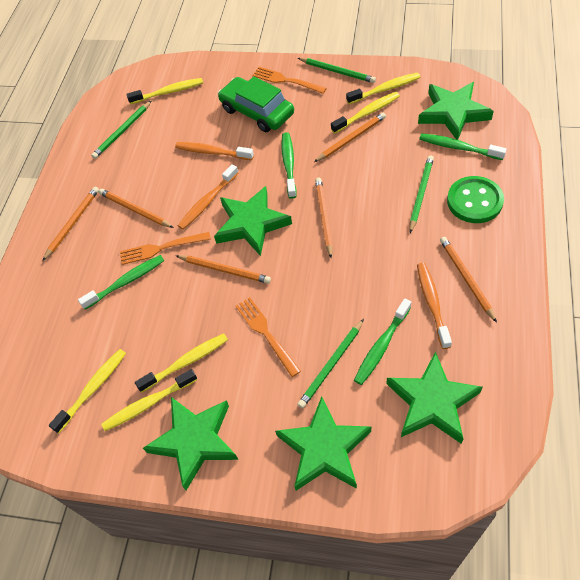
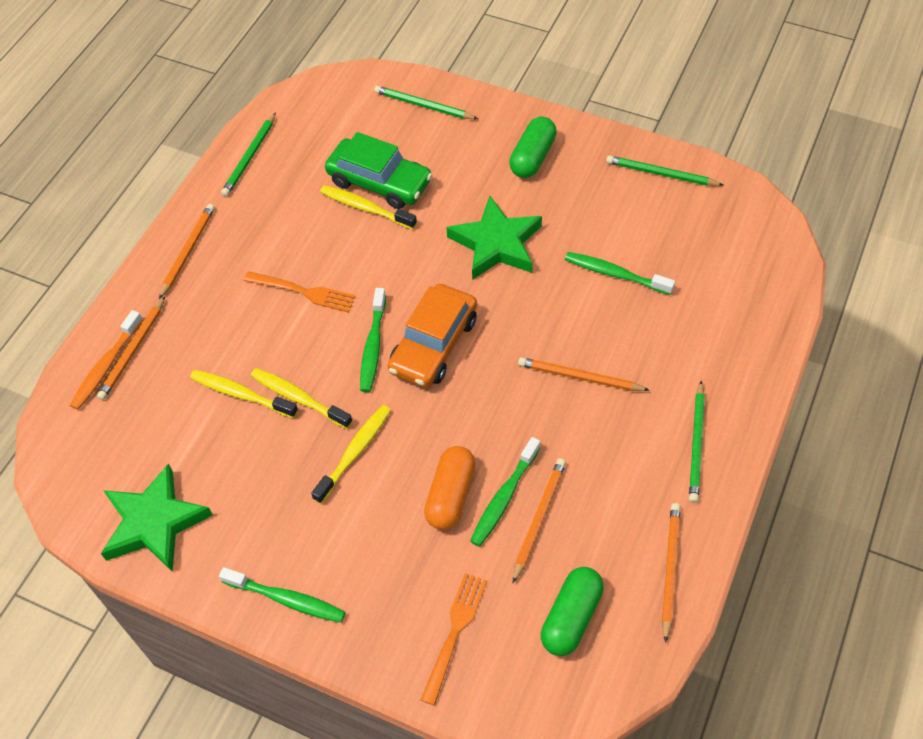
green button: [447,176,504,223] = 1 -> none = 0
green capsule: none = 0 -> [509,116,557,178] [541,567,604,656] = 2
green star: [143,397,238,490] [214,186,292,256] [275,397,371,491] [386,351,483,444] [418,82,494,140] = 5 -> [101,463,213,572] [447,196,542,280] = 2
orange capsule: none = 0 -> [424,446,476,530] = 1
orange car: none = 0 -> [388,284,477,388] = 1
orange fork: [120,232,211,265] [235,297,301,377] [252,67,327,94] = 3 -> [244,271,356,313] [421,573,487,705] = 2
orange pencil: [42,187,99,261] [99,189,174,228] [176,255,271,284] [314,112,386,162] [315,178,333,258] [440,237,497,323] = 6 -> [97,297,165,400] [159,204,215,299] [513,458,566,583] [518,357,650,391] [662,503,681,643] = 5
orange toothbrush: [175,142,254,160] [178,164,238,230] [417,263,452,349] = 3 -> [70,310,143,410] = 1
yellow toothbrush: [49,349,126,433] [101,369,197,431] [127,78,203,104] [135,334,228,393] [331,92,400,133] [346,72,420,104] = 6 -> [190,370,298,418] [251,368,353,429] [311,405,391,504] [320,185,417,229] = 4

